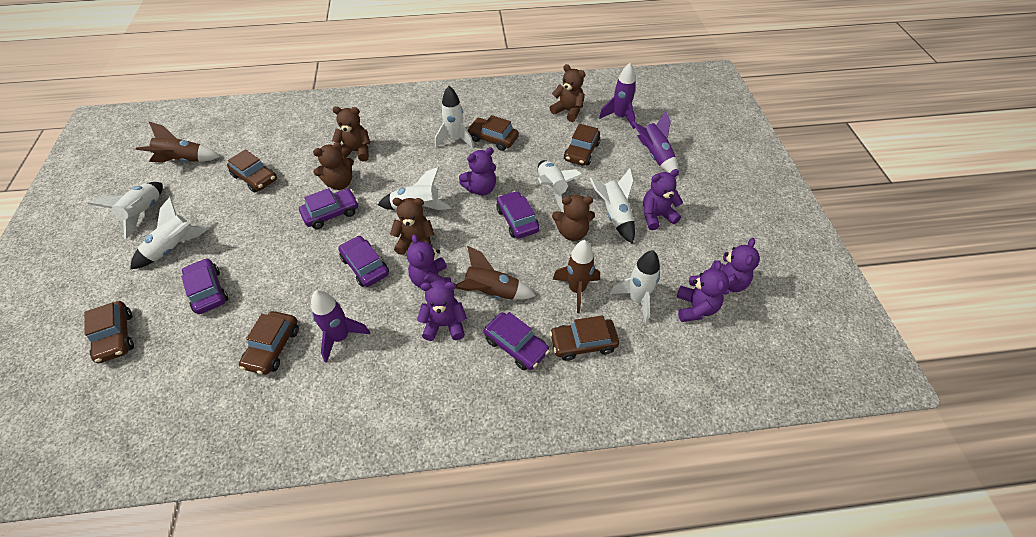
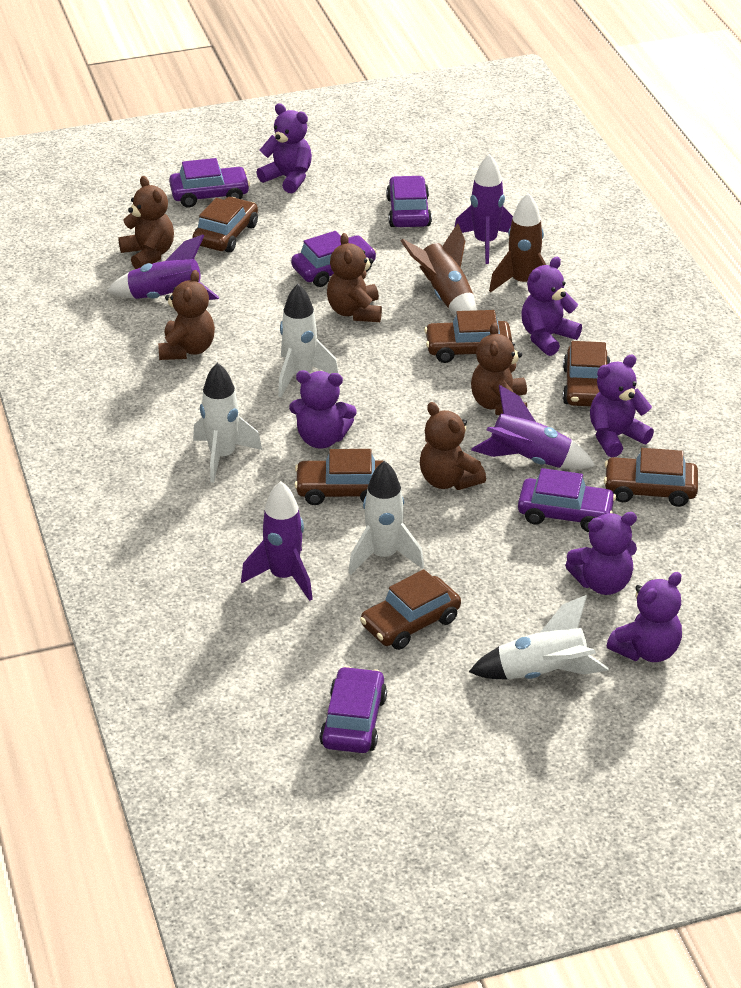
brown rocket: [136,122,221,163] [456,246,536,300] [553,240,600,313] = 3 -> [401,223,477,315] [489,193,546,292] = 2
purple rocket: [311,290,370,363] [599,63,636,129] [632,111,678,178] = 3 -> [107,234,219,300] [241,481,313,601] [454,154,513,264] [471,385,595,469] = 4
white rocket: [88,182,163,239] [130,197,209,270] [378,167,452,210] [435,86,474,148] [538,160,583,212] [590,168,635,244] [610,250,660,323] = 7 -> [193,363,262,483] [278,284,339,397] [348,460,424,575] [469,595,609,680] = 4

